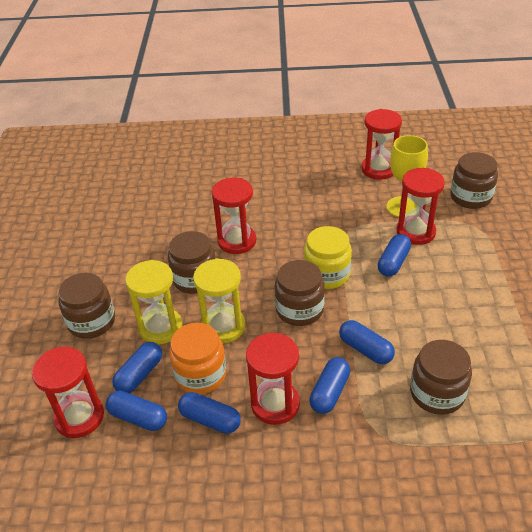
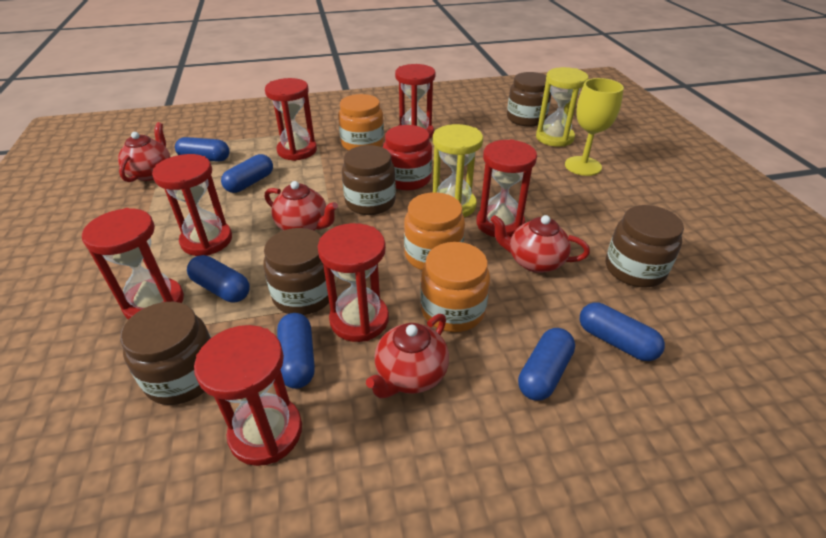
orange jar: [169,323,226,394] = 1 -> [338,94,384,151] [404,192,465,270] [420,242,490,332] = 3
red hourglass: [32,347,104,438] [212,178,256,254] [246,333,300,425] [362,109,402,180] [396,168,445,245] = 5 -> [82,208,184,319] [152,154,232,256] [194,325,302,466] [265,78,317,161] [318,223,389,342] [395,64,436,139] [476,139,537,237] = 7
red jar: none = 0 -> [383,125,432,191] = 1
red teapot: none = 0 -> [118,122,170,182] [265,181,338,231] [366,314,449,398] [490,215,590,273] = 4
yellow jar: [304,226,352,289] = 1 -> none = 0

